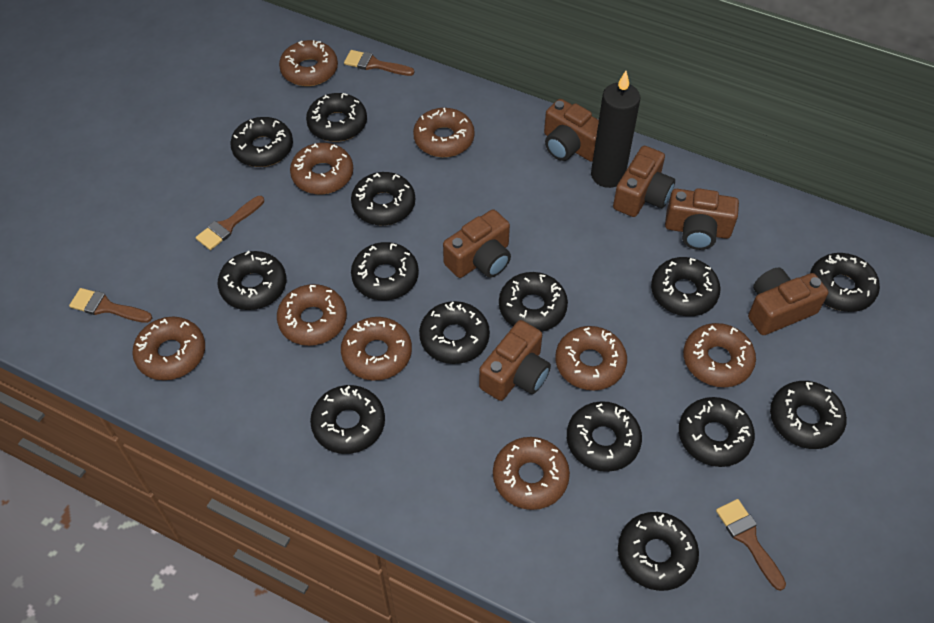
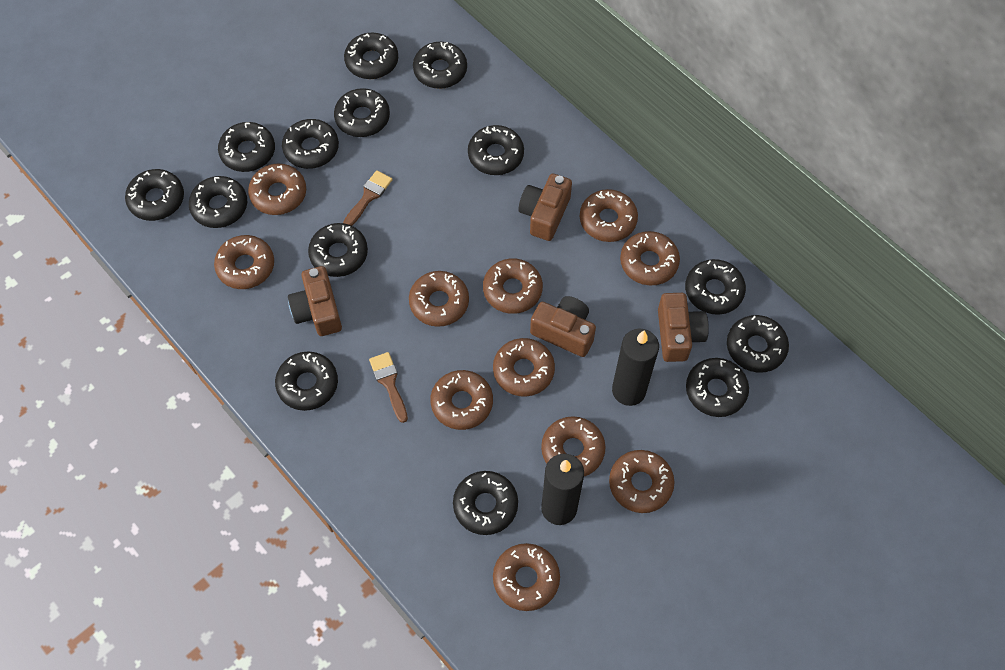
black candle: [591,71,640,188] = 1 -> [541,454,584,525] [612,329,659,406] = 2
brown brush: [69,288,152,323] [196,196,264,250] [344,50,415,76] [716,499,786,591] = 4 -> [343,170,393,226] [369,352,408,423] = 2
brown camera: [443,209,511,278] [479,320,551,401] [544,99,599,162] [613,146,675,217] [665,188,739,250] [748,267,828,335] = 6 -> [288,266,342,336] [518,174,572,241] [530,296,596,357] [658,293,709,362] = 4
brown donut: [132,317,205,380] [277,284,347,346] [279,40,338,86] [290,143,353,194] [341,317,412,380] [413,108,475,157] [493,437,570,510] [555,326,627,390] [683,323,756,387] = 9 -> [214,235,274,289] [248,164,306,215] [409,271,469,327] [430,370,493,430] [483,258,543,314] [493,338,555,397] [493,543,560,611] [541,416,605,476] [580,189,638,242] [609,450,674,513] [620,231,680,285] = 11

